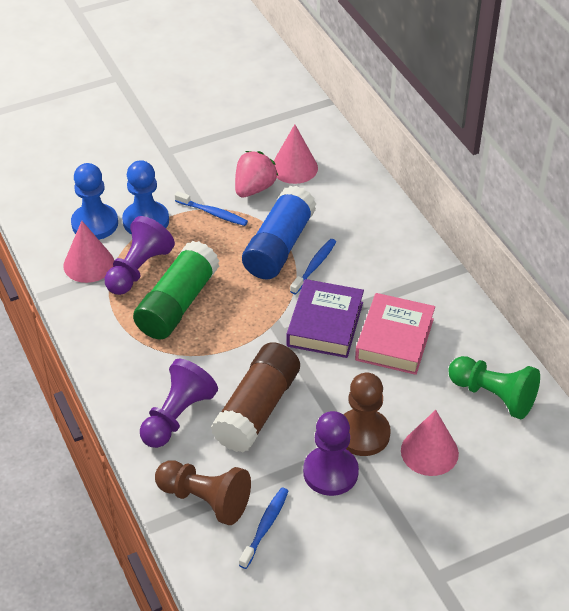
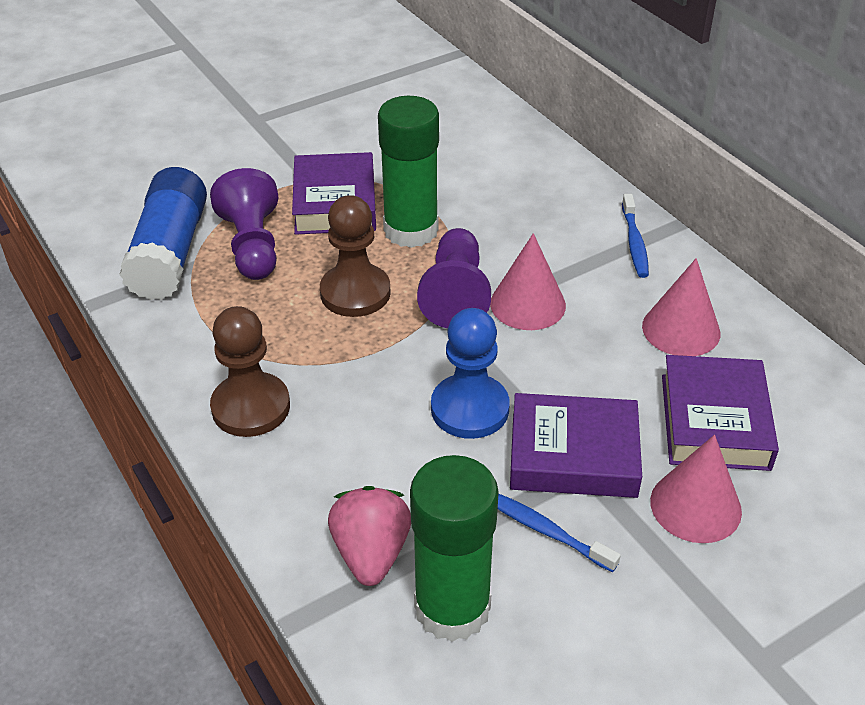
blue pawn: [71,163,118,240] [122,160,169,235] = 2 -> [431,308,510,439] = 1
blue toothbrush: [175,191,248,226] [239,488,289,569] [290,239,336,295] = 3 -> [498,494,621,572] [622,194,649,278] = 2
brown glue stick: [211,342,300,453] = 1 -> none = 0
green glue stick: [133,241,219,339] = 1 -> [378,96,439,248] [410,455,499,642] = 2
green pawn: [448,356,540,420] = 1 -> none = 0
pink book: [355,293,435,375] = 1 -> none = 0
purple book: [287,279,364,358] = 1 -> [292,152,376,235] [510,393,642,498] [662,355,779,471] = 3
purple pawn: [105,216,175,295] [140,359,218,448] [303,411,359,496] = 3 -> [210,168,278,280] [417,228,491,328] = 2

